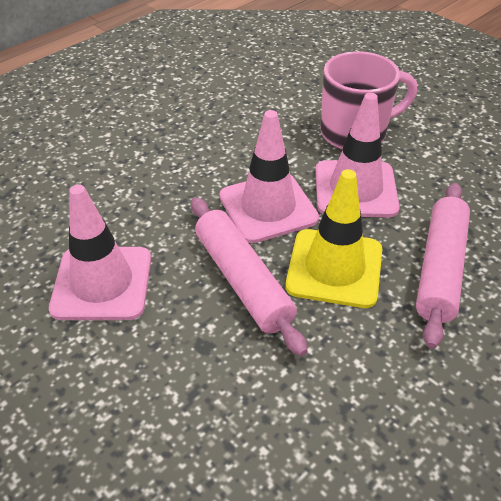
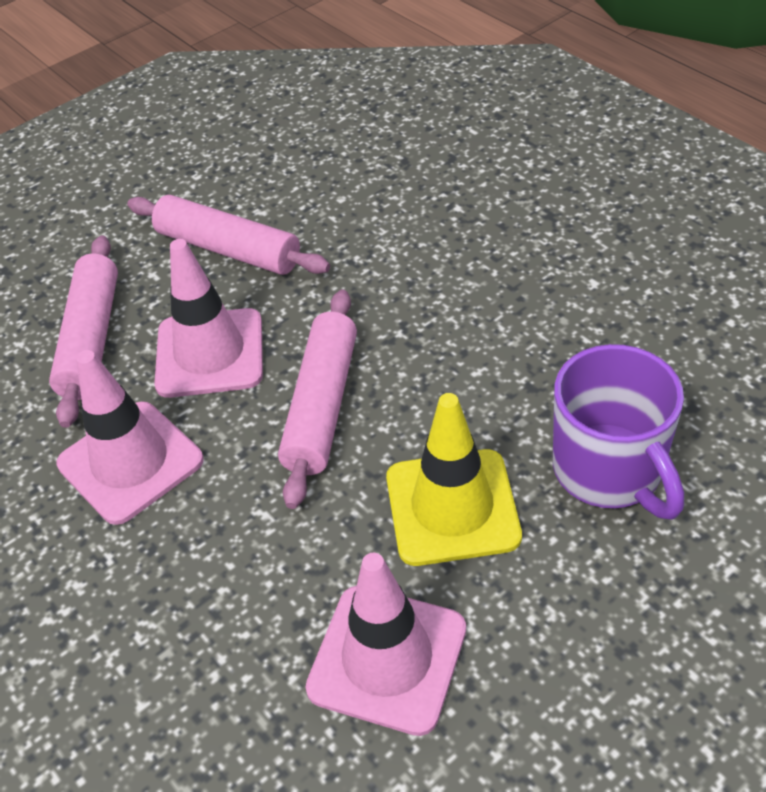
pink mug: [321,51,417,150] = 1 -> none = 0
pink rolling pin: [191,197,307,356] [416,183,470,349] = 2 -> [49,235,118,428] [127,195,330,275] [278,290,357,509] = 3
purple mug: none = 0 -> [553,344,684,520] = 1

